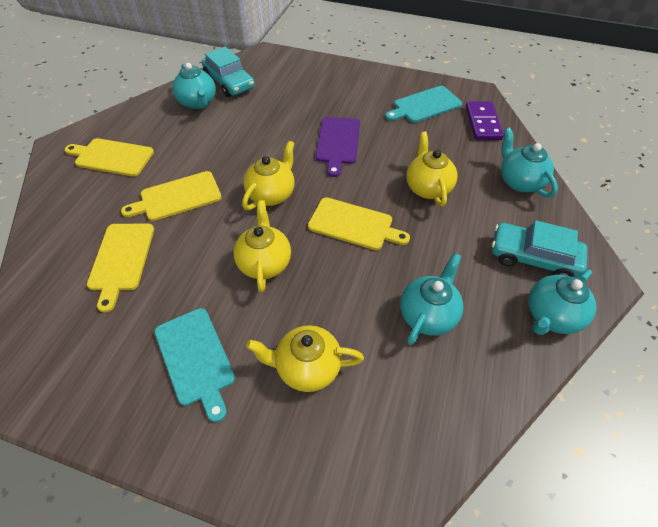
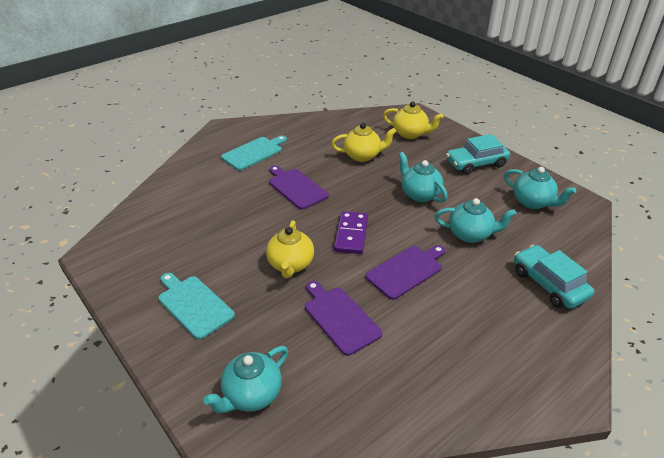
purple cutting board: [316,117,360,177] = 1 -> [269,165,329,210] [305,281,382,356] [365,245,445,300] = 3
yellow cutting board: [65,138,154,176] [87,224,154,313] [121,171,222,221] [308,197,410,250] = 4 -> none = 0
yellow teapot: [233,200,291,292] [242,141,295,210] [246,325,364,392] [406,132,457,207] = 4 -> [266,220,314,278] [331,123,396,162] [383,101,443,139] = 3

